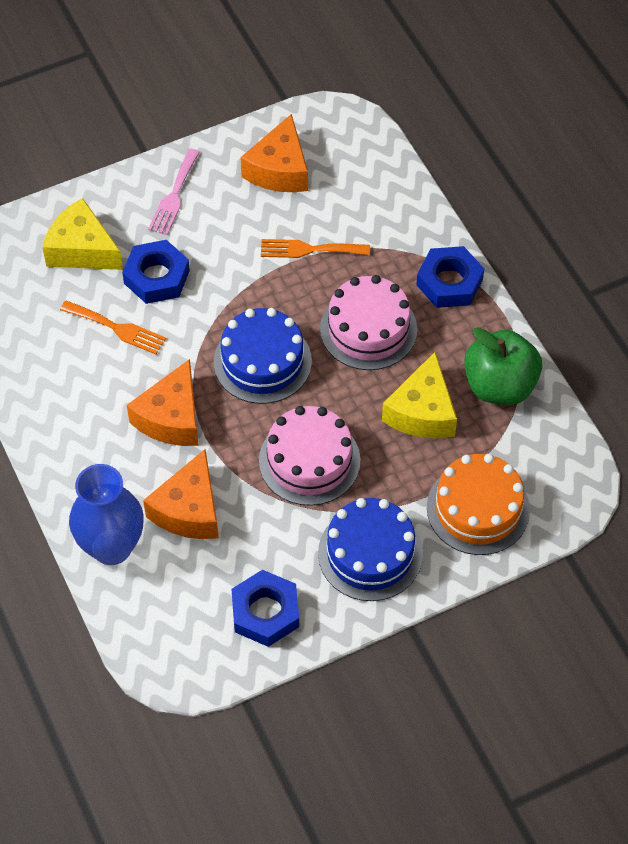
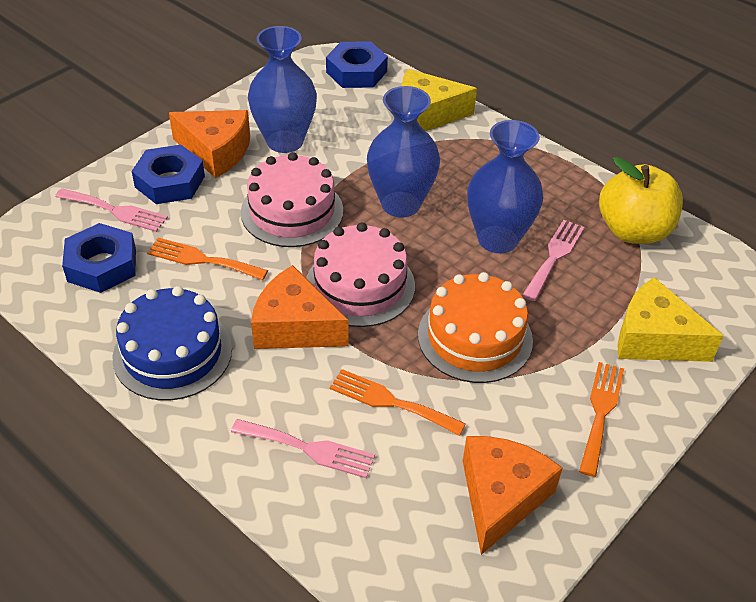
blue cake: [214,308,312,404] [318,498,423,601] = 2 -> [113,286,232,400] = 1
blue vase: [69,464,144,565] = 1 -> [248,26,317,153] [367,86,440,218] [467,120,543,253] = 3
green apple: [464,327,542,405] = 1 -> none = 0
orange fork: [60,300,166,354] [261,239,370,258] = 2 -> [147,238,268,280] [330,369,466,436] [579,362,624,477] = 3
pink fork: [148,149,200,235] = 1 -> [55,188,168,232] [231,419,375,478] [522,220,584,301] = 3
yellow apple: none = 0 -> [599,157,683,244] = 1

